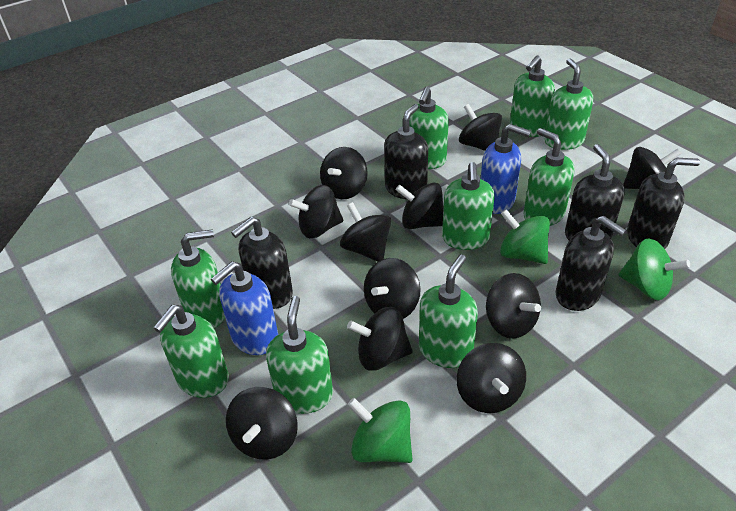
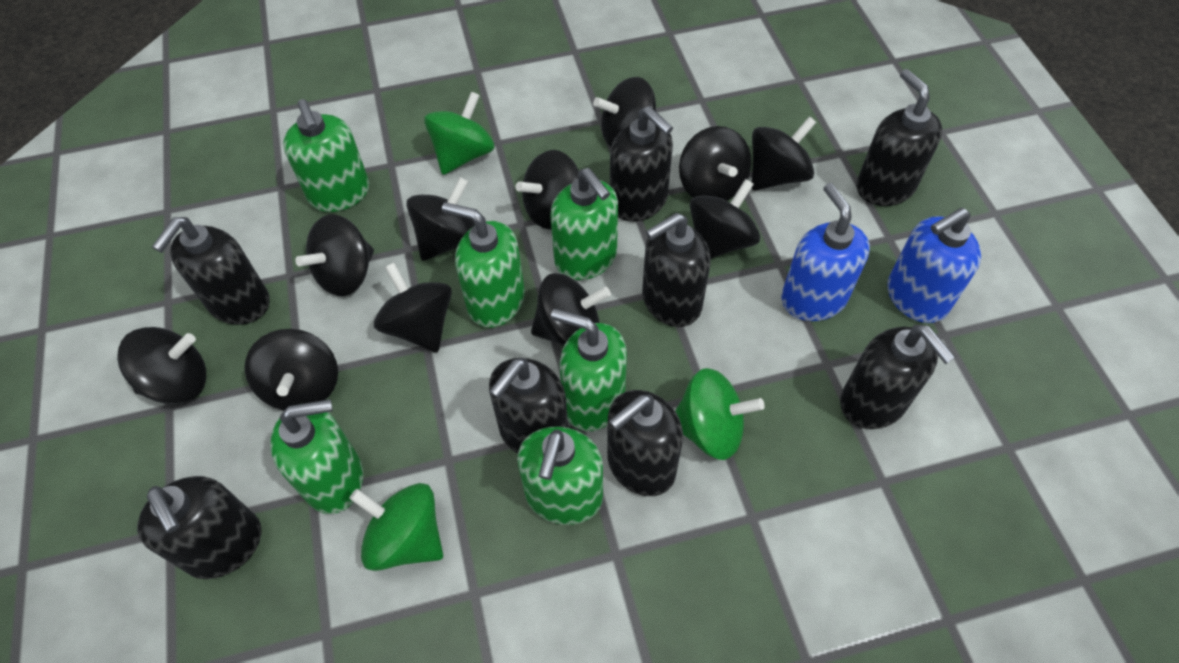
black soap dispenser: [231,217,293,309] [384,104,428,199] [556,216,626,311] [565,144,625,240] [627,158,700,249] = 5 -> [137,476,261,579] [152,217,269,325] [489,358,568,454] [607,390,683,496] [610,106,673,222] [642,213,711,327] [840,324,955,429] [856,69,943,206] = 8
green soap dispenser: [154,305,229,398] [171,229,225,328] [266,296,333,414] [409,87,449,169] [419,254,478,368] [442,162,495,250] [510,56,555,137] [523,128,575,226] [544,58,593,150] = 9 -> [270,399,363,514] [283,99,369,212] [442,202,525,328] [517,427,603,525] [550,168,618,280] [551,309,627,431] = 6

